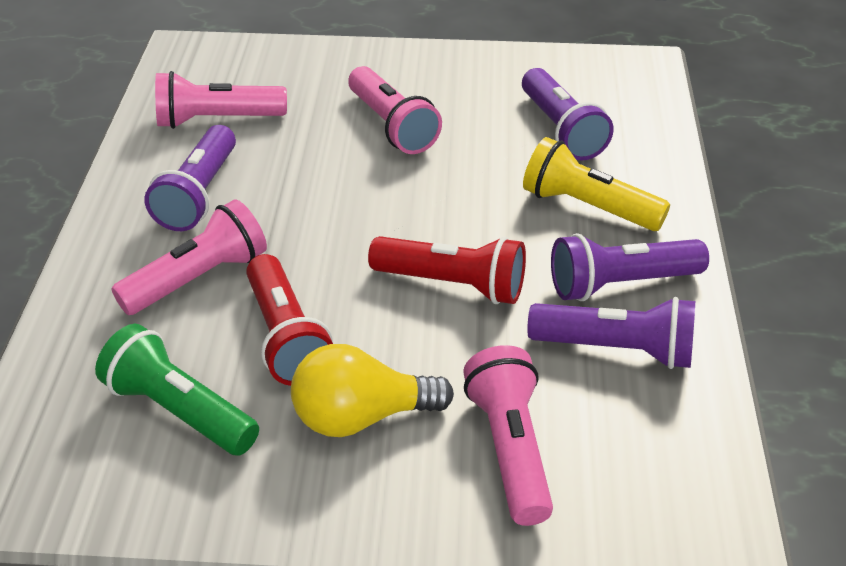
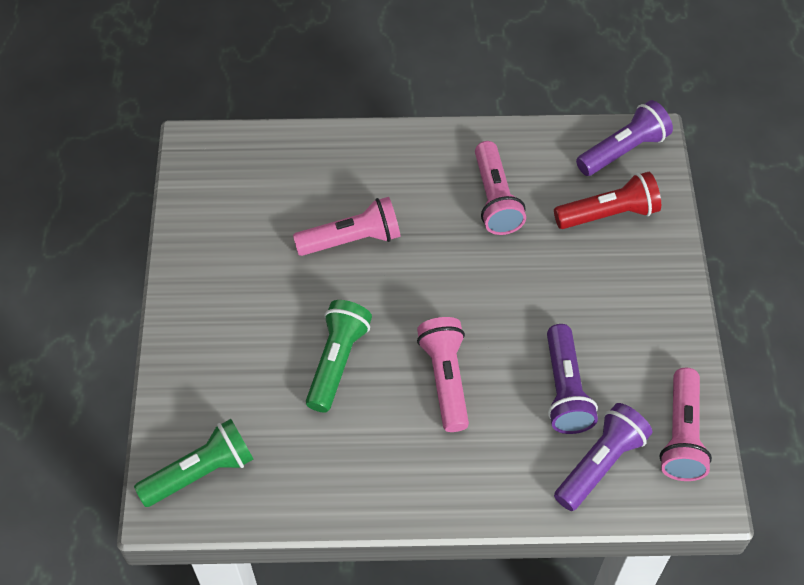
green flashlight: [95,324,259,456] = 1 -> [134,419,253,507] [306,300,372,413] = 2
purple flashlight: [144,125,236,231] [522,68,614,160] [527,297,695,369] [551,233,709,301] = 4 -> [547,324,598,434] [554,403,652,511] [576,100,673,176] = 3
red flashlight: [246,254,333,386] [368,236,526,304] = 2 -> [554,172,661,229] = 1
yellow flashlight: [523,137,670,231] = 1 -> none = 0
yellow light bulb: [291,344,454,437] = 1 -> none = 0

